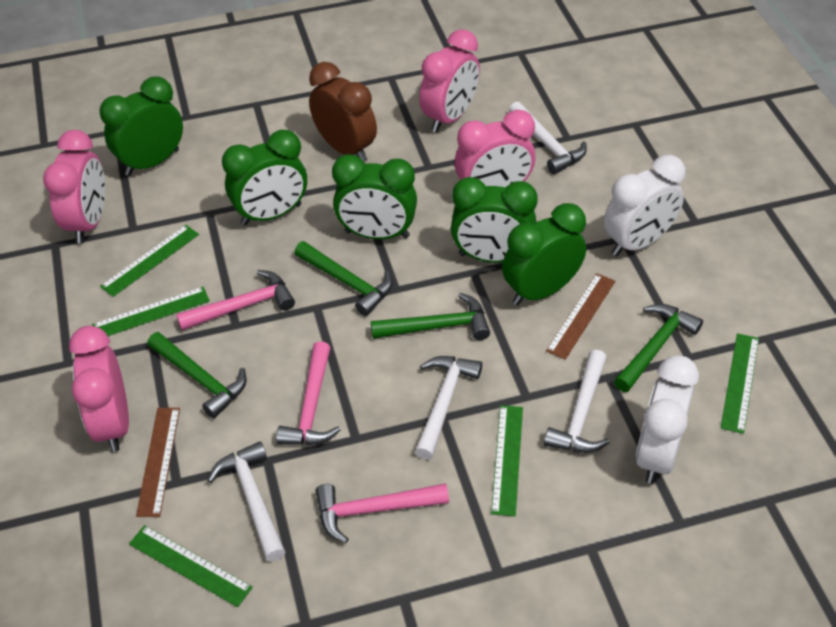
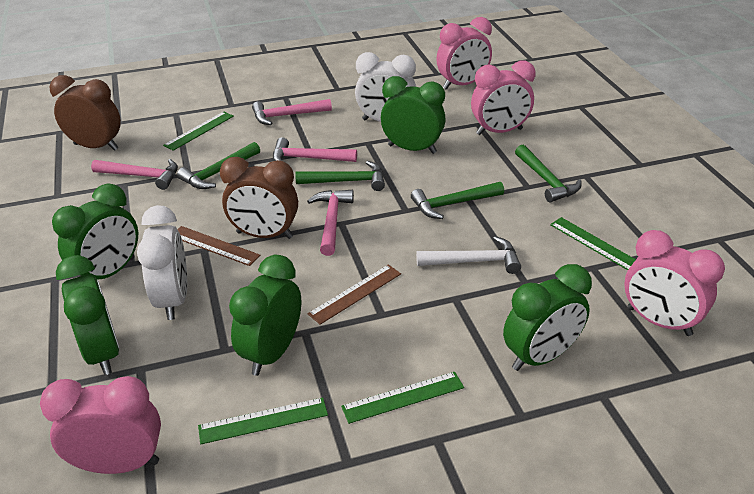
brown clock: [309,62,377,162] = 1 -> [49,75,121,151] [220,157,298,239] = 2
green ruler: [92,287,210,336] [100,225,199,297] [129,525,253,607] [491,405,523,516] [721,333,759,434] = 5 -> [163,112,234,151] [198,398,328,444] [341,372,464,424] [550,217,636,270] = 4
pink hammer: [176,270,295,331] [276,341,341,445] [315,483,449,543] = 3 -> [91,159,178,190] [252,99,332,125] [273,137,357,162] [307,190,354,256] = 4
white hammer: [207,441,285,561] [415,356,482,460] [509,102,587,174] [544,350,610,453] = 4 -> [416,236,521,274] = 1

